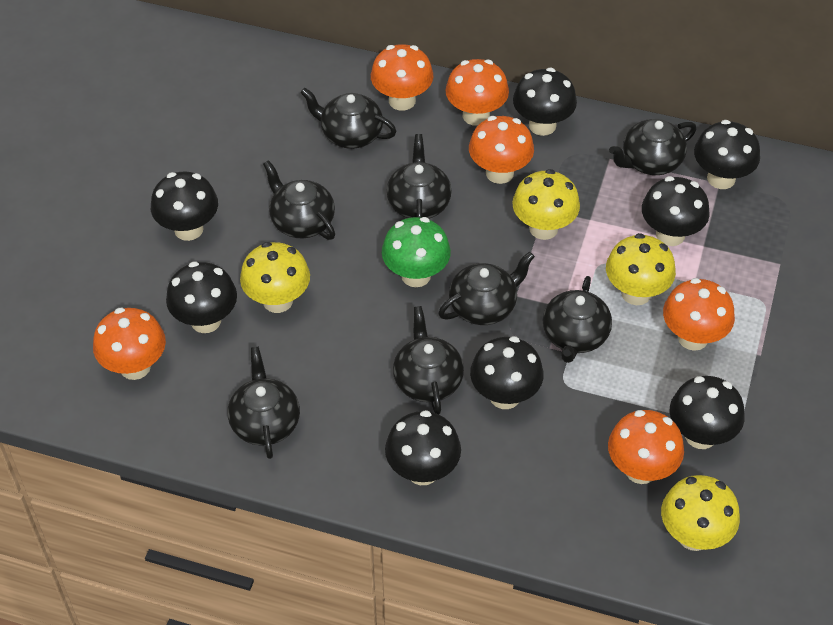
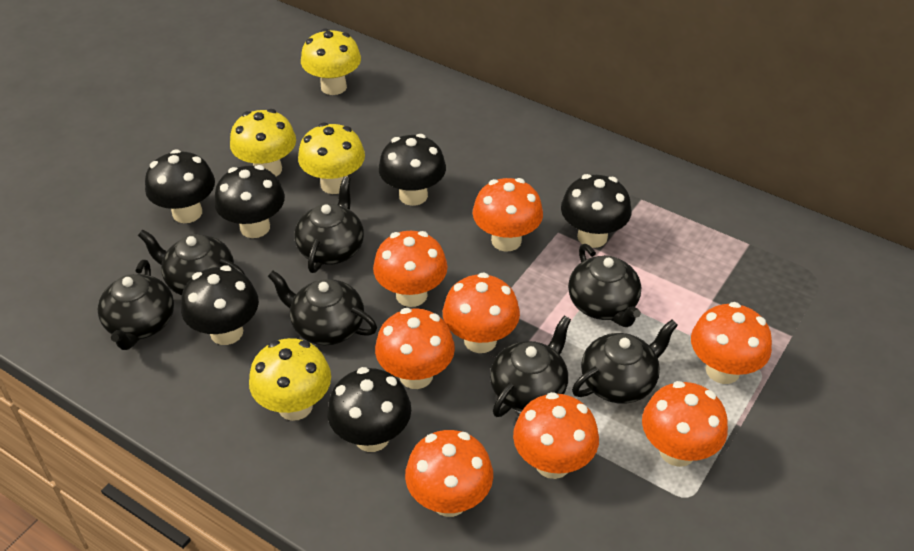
black mushroom: [151,171,218,241] [166,262,237,333] [385,410,461,485] [470,336,544,409] [513,68,577,136] [642,176,710,246] [670,376,745,449] [694,120,760,189] = 8 -> [145,149,215,223] [181,265,259,345] [214,165,285,238] [327,367,411,452] [378,134,446,206] [561,174,631,248] = 6
black teapot: [228,347,300,459] [263,160,335,240] [300,88,397,149] [387,134,451,219] [393,306,464,414] [439,252,535,325] [543,276,612,363] [609,119,696,175] = 8 -> [98,260,174,350] [138,230,245,295] [268,271,377,345] [294,177,364,273] [490,316,571,417] [568,244,641,327] [572,320,678,404] = 7
green mushroom: [382,217,451,287] = 1 -> none = 0
orange mushroom: [93,308,166,380] [371,44,433,111] [446,59,509,126] [469,116,534,184] [608,410,684,484] [663,278,735,351] = 6 -> [373,231,448,307] [375,308,455,389] [405,430,493,517] [443,272,520,353] [473,178,543,252] [513,392,599,479] [642,381,728,467] [691,302,772,384] = 8

